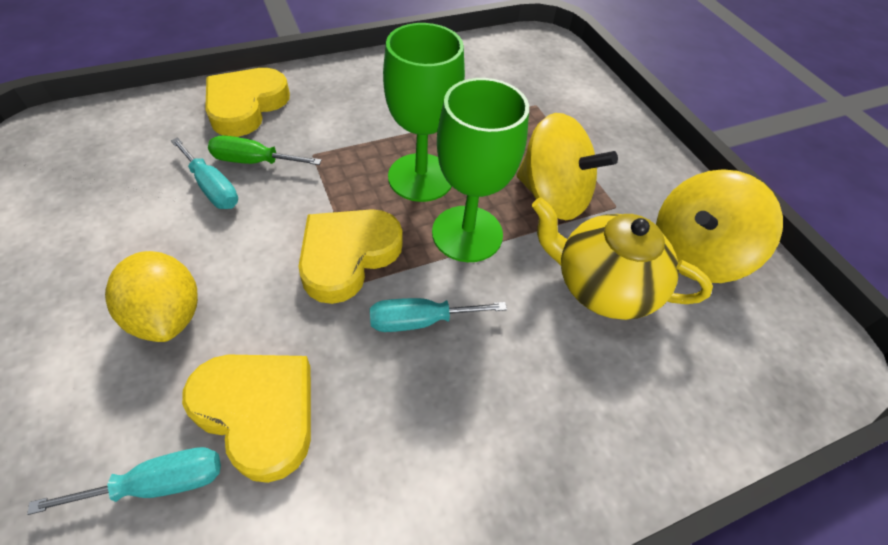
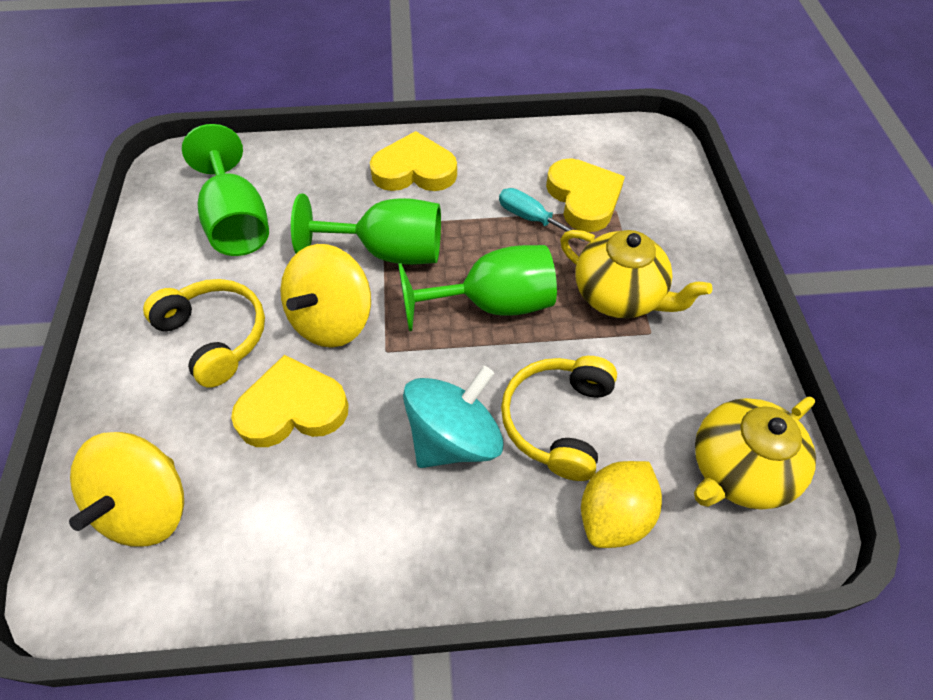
green goblet: [383,23,465,202] [432,78,529,262] = 2 -> [182,124,269,256] [291,193,441,265] [398,245,557,331] = 3
green screwdriver: [208,135,322,165] = 1 -> none = 0
turquoise screwdriver: [27,447,221,515] [171,137,238,209] [370,298,507,332] = 3 -> [499,188,585,242] = 1
turquoise spinning top: none = 0 -> [403,366,503,468] = 1
yellow headphones: none = 0 -> [143,279,265,388] [501,356,617,481] = 2
yellow teapot: [531,197,713,320] = 1 -> [560,230,712,318] [694,397,816,510] = 2

